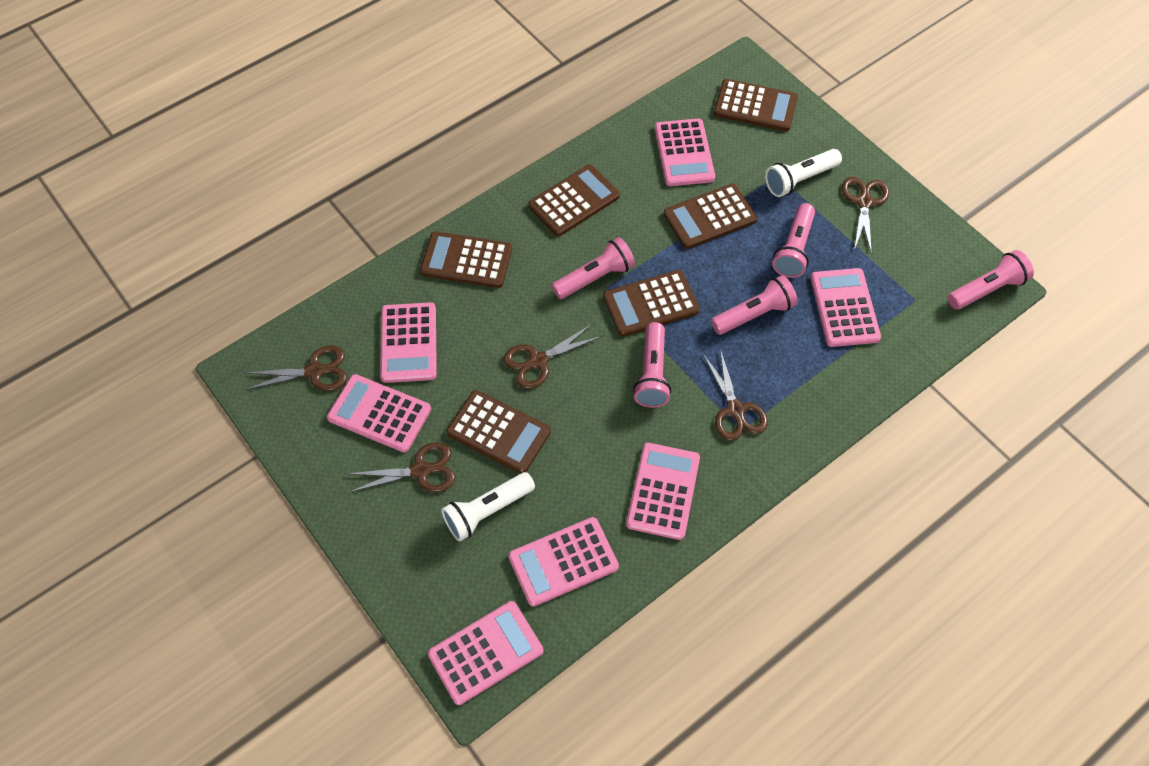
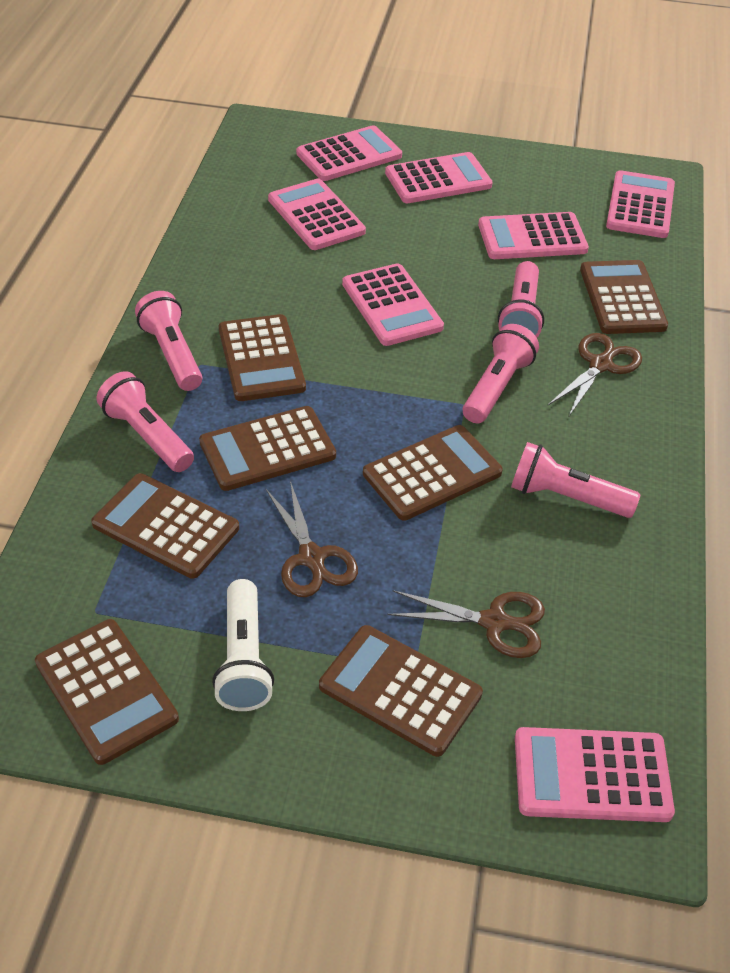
brown calculator: [420,231,512,288] [446,390,551,474] [528,164,620,236] [603,270,700,337] [663,184,757,249] [714,79,798,131] = 6 -> [35,619,179,765] [91,473,239,579] [199,406,336,491] [219,314,306,401] [319,625,483,757] [363,425,503,521] [580,260,668,334] = 7
brown scissors: [245,345,347,391] [348,442,455,492] [504,324,602,389] [703,348,768,441] [842,177,889,254] = 5 -> [266,481,358,597] [387,590,545,658] [547,333,642,416] = 3
white flashlight: [441,472,535,541] [765,149,842,197] = 2 -> [212,579,274,711] = 1

